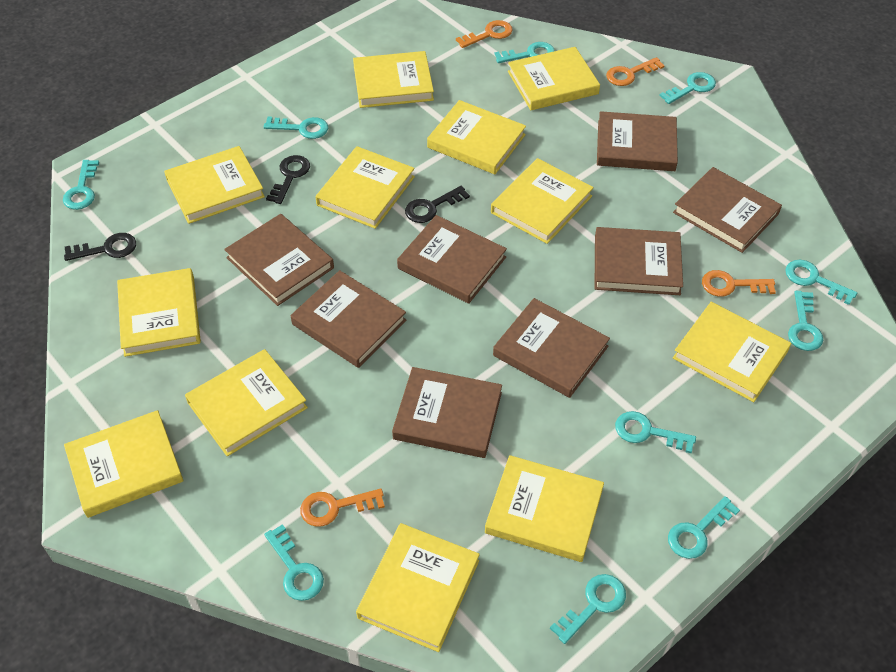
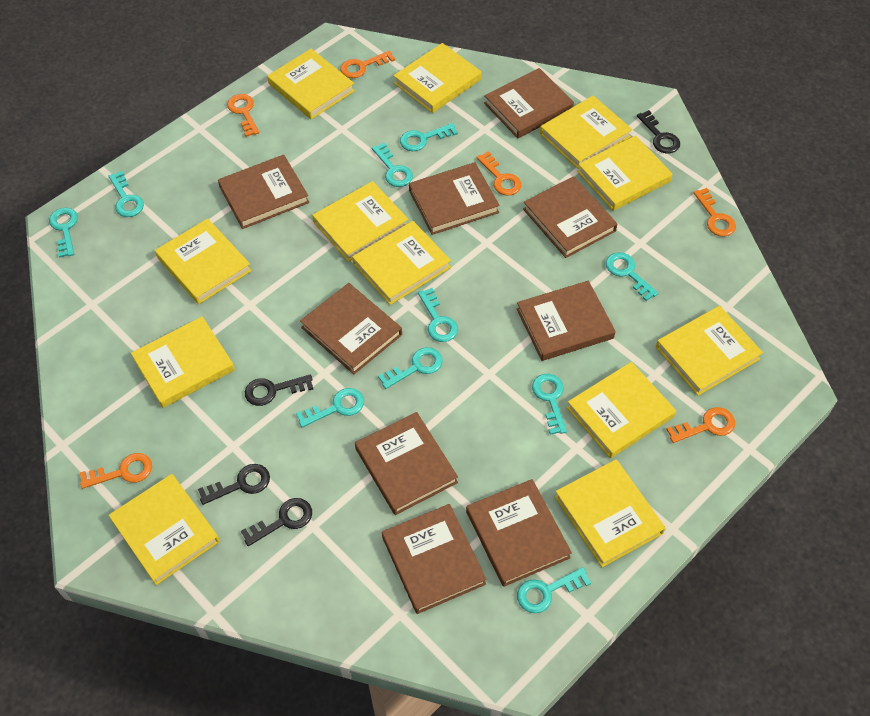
black key: [64,233,136,261] [266,155,310,204] [405,186,470,223] = 3 -> [198,464,270,505] [241,498,312,546] [245,374,313,406] [637,110,680,153] = 4
brown book: [224,214,334,306] [291,270,406,368] [392,367,502,458] [397,215,507,304] [493,298,610,398] [595,227,683,295] [597,111,678,171] [673,167,782,253] = 8 -> [218,155,309,229] [300,283,402,374] [355,412,458,515] [382,504,487,614] [409,162,500,235] [466,479,572,587] [484,68,574,138] [517,281,616,361] [523,176,617,258] = 9
orange key: [300,489,385,527] [456,20,513,48] [606,57,665,86] [702,270,776,297] = 4 -> [80,453,152,489] [227,94,260,137] [340,50,395,78] [476,151,521,196] [666,407,735,443] [693,188,736,237] = 6

